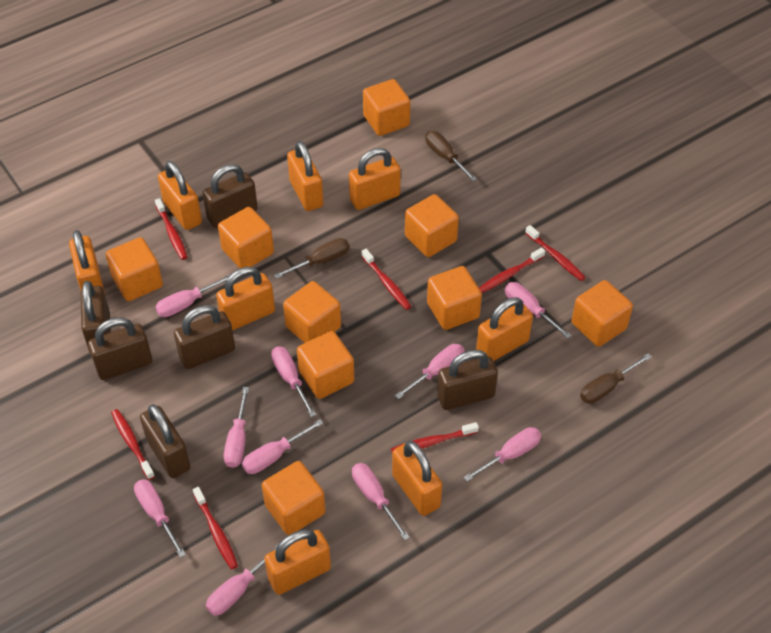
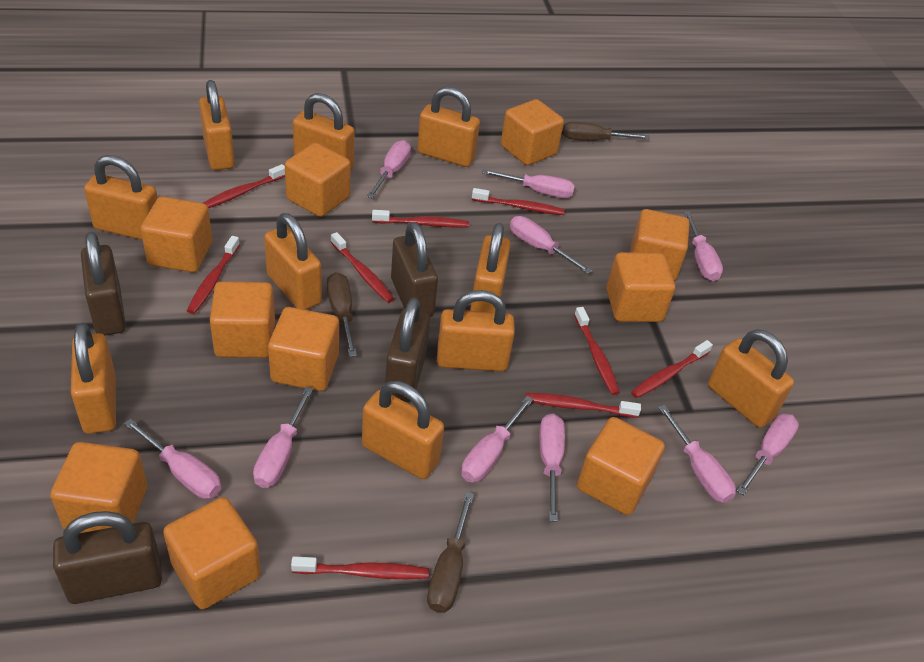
brown padlock: [81,281,111,354] [88,317,152,380] [140,404,191,478] [174,305,235,369] [202,164,258,228] [437,349,498,410] = 6 -> [53,511,162,604] [81,232,126,336] [385,298,430,402] [391,222,438,317] = 4
orange cube: [106,237,163,301] [218,207,274,268] [262,461,326,535] [283,281,341,343] [297,331,354,399] [363,79,410,136] [405,194,459,257] [427,266,482,330] [571,280,633,347] = 9 -> [50,442,147,533] [141,197,212,273] [163,497,261,609] [210,281,275,358] [268,307,339,391] [285,143,351,217] [501,99,564,166] [577,417,665,515] [606,252,675,322] [630,209,689,281] = 10
orange padlock: [69,230,105,294] [158,161,202,230] [216,267,275,331] [264,529,331,595] [287,141,323,211] [349,148,401,210] [392,441,442,516] [476,297,533,361] = 8 -> [71,323,116,434] [84,155,158,240] [199,80,235,170] [264,213,322,310] [293,93,355,170] [362,381,444,479] [417,87,480,167] [437,290,515,372] [470,223,511,312] [708,329,794,428] = 10
red toothbrush: [111,409,155,480] [155,198,187,260] [193,487,238,569] [361,249,411,310] [391,422,479,452] [479,247,545,293] [525,225,586,281] = 7 -> [187,236,240,314] [203,164,285,208] [291,556,429,579] [331,232,394,303] [372,210,469,228] [472,188,565,215] [525,393,641,418] [574,307,620,395] [631,340,713,398] = 9

